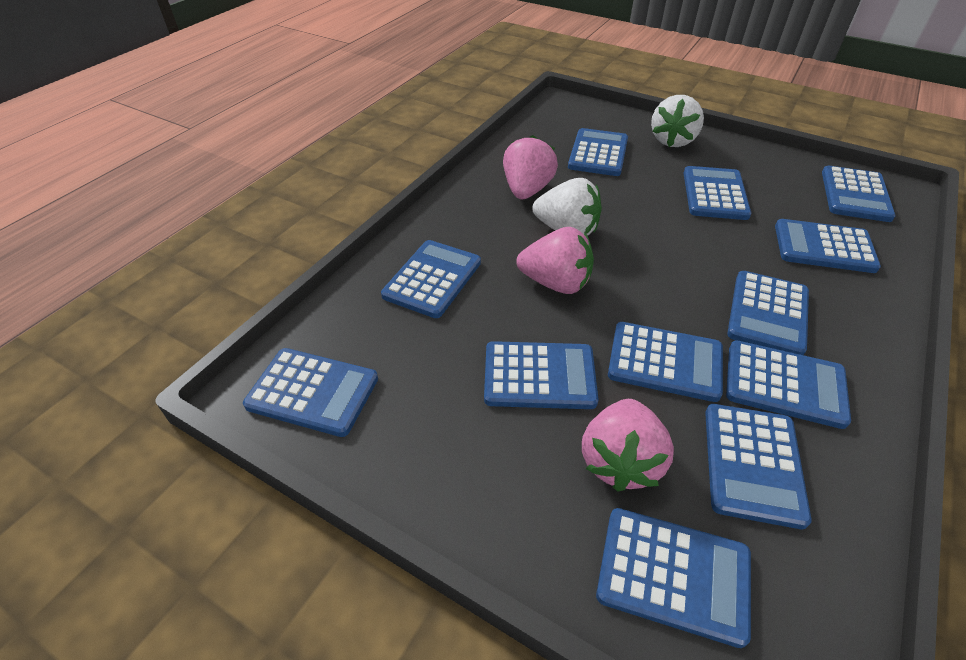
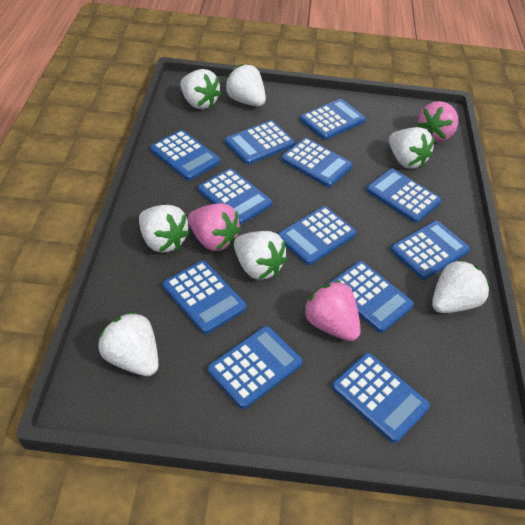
white strawberry: [533,178,602,235] [651,95,704,147] = 2 -> [98,311,158,376] [139,205,190,253] [180,69,221,109] [225,64,266,106] [234,231,287,280] [389,127,434,169] [432,259,491,313] = 7

